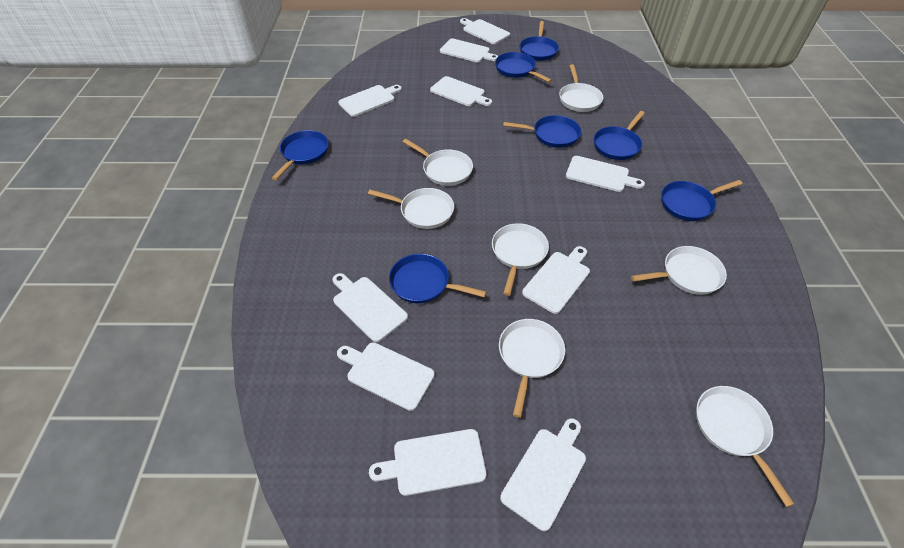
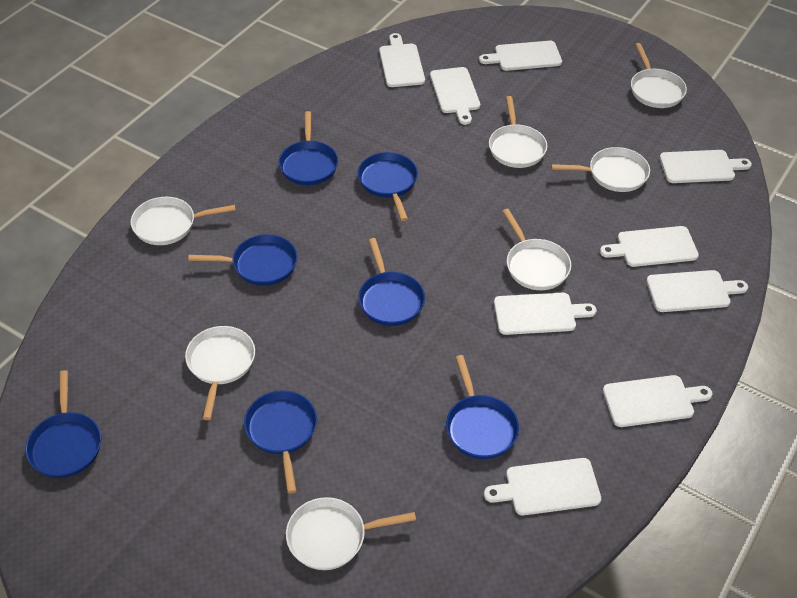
white cutting board: [333,273,408,342] [337,342,435,411] [338,85,402,117] [369,429,486,496] [430,76,492,106] [440,38,498,63] [460,18,510,44] [500,418,586,531] [522,246,590,314] [566,156,645,192] = 10 -> [379,33,425,87] [430,67,480,125] [479,41,562,71] [484,458,601,515] [494,293,596,335] [600,226,699,267] [603,375,712,427] [646,270,748,312] [660,150,752,183] = 9

